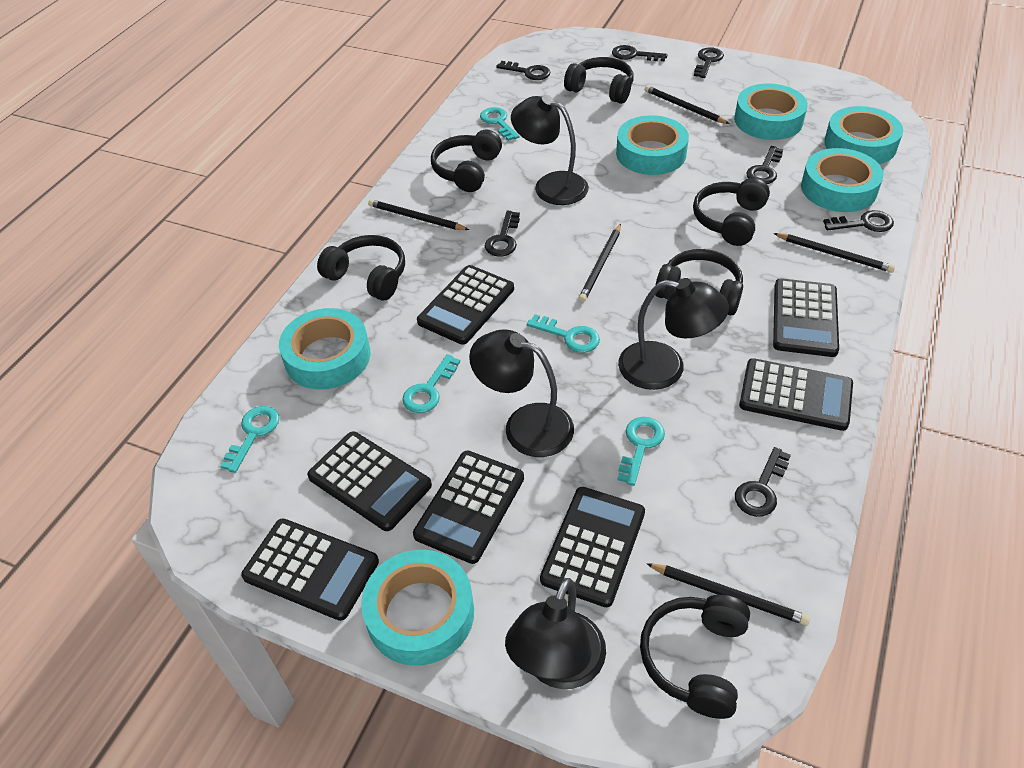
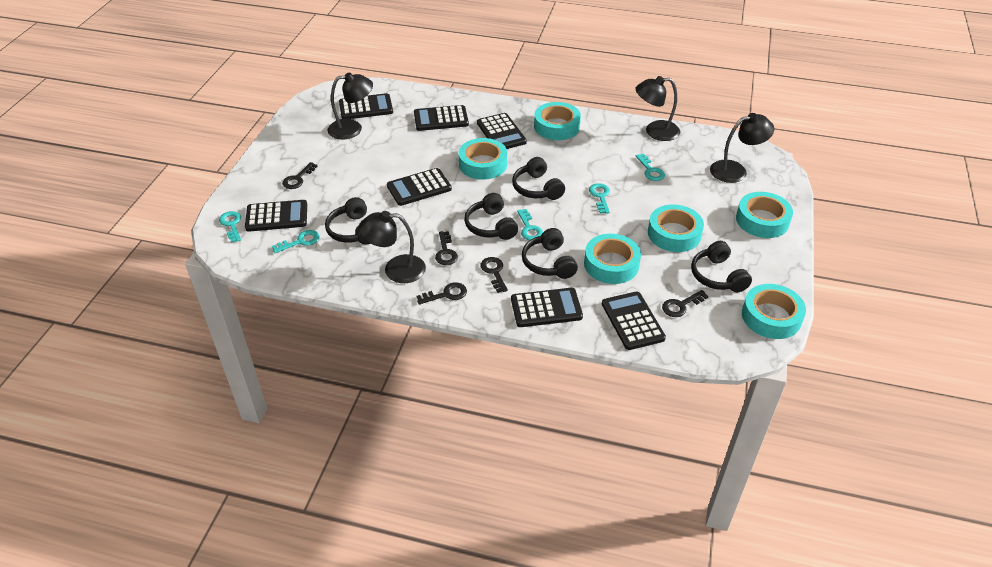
black headphones: [317,235,405,301] [431,130,502,192] [564,57,634,104] [640,595,750,719] [655,249,743,315] [693,178,770,246] = 6 -> [325,197,371,245] [464,193,518,240] [512,157,565,200] [522,228,578,279] [691,241,752,292] = 5
black key: [485,211,520,257] [496,61,551,80] [612,45,668,62] [694,47,724,78] [735,447,791,517] [746,146,783,184] [823,210,894,232] = 7 -> [282,162,317,189] [417,282,467,305] [435,231,458,265] [481,257,508,293] [662,290,708,317] = 5
black pencil: [368,199,469,230] [579,224,621,302] [645,85,730,124] [646,563,810,626] [773,233,895,273] = 5 -> none = 0

